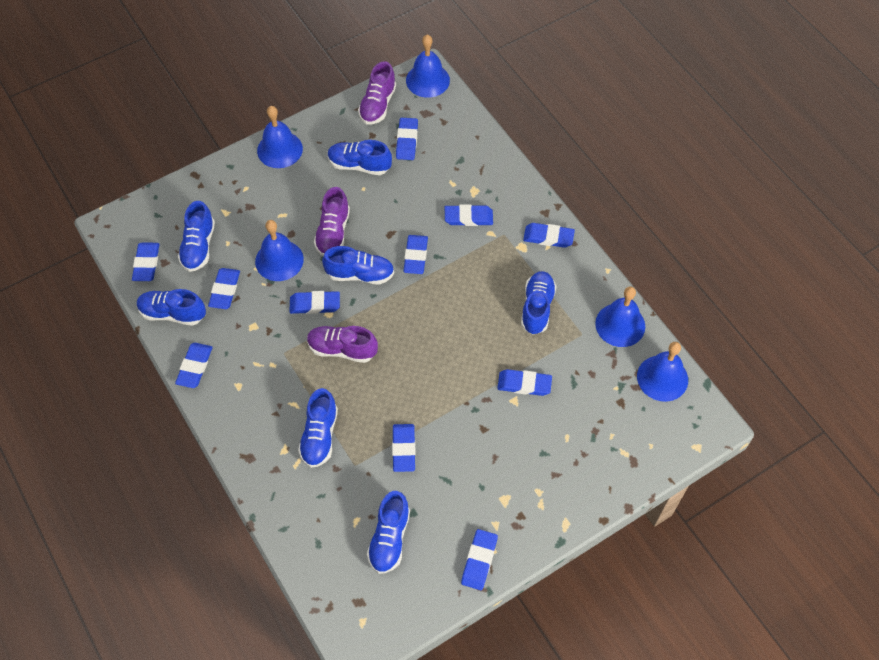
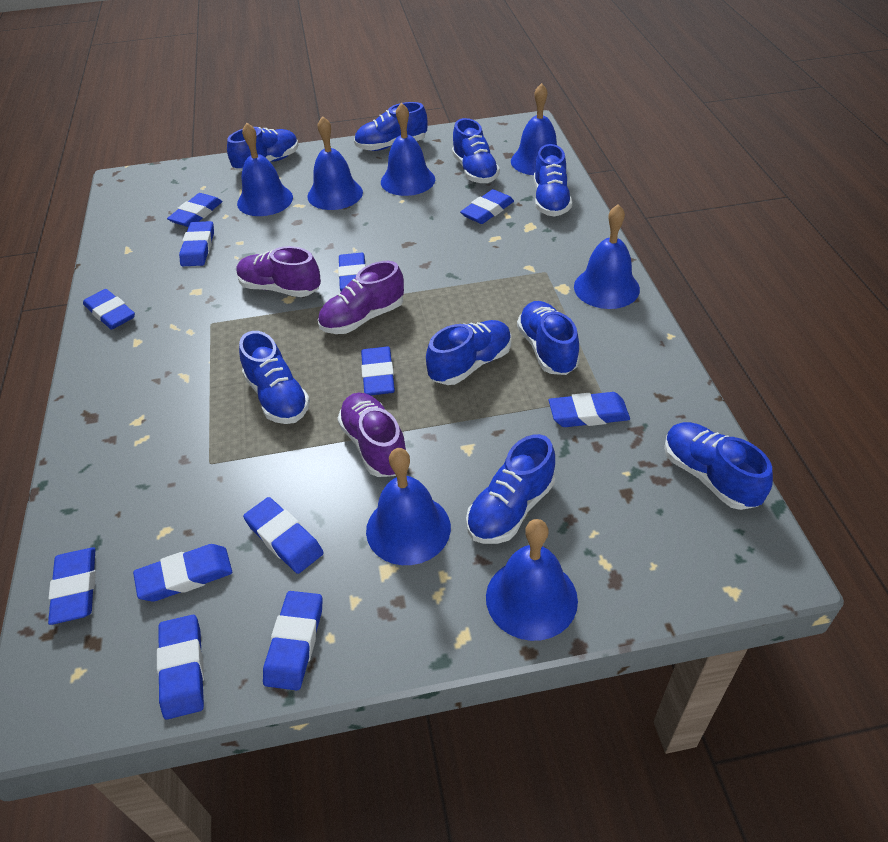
blue bell: [255,220,304,281] [257,106,303,168] [406,34,450,98] [595,286,645,347] [637,342,688,402] = 5 -> [237,123,293,216] [307,116,363,210] [366,448,451,565] [381,103,435,196] [486,519,578,641] [511,83,557,175] [574,204,640,309] = 7
blue eraser: [132,242,160,281] [175,343,212,388] [208,268,240,309] [289,291,340,314] [392,424,415,472] [396,118,418,160] [403,235,428,274] [445,205,493,226] [461,529,498,590] [497,369,552,396] [523,223,575,248] = 11 -> [48,547,96,625] [83,289,135,330] [133,544,232,602] [157,615,204,720] [167,193,223,227] [179,221,214,266] [243,497,324,574] [263,591,322,691] [338,253,366,291] [361,347,395,395] [460,189,514,224] [549,392,630,427] = 12
blue shoe: [137,289,206,326] [178,201,215,272] [298,388,338,468] [322,246,394,285] [328,140,392,175] [367,491,410,574] [521,271,557,334] = 7 -> [227,127,299,171] [239,331,310,424] [354,102,427,151] [426,320,511,385] [452,118,500,183] [466,434,555,544] [517,301,580,375] [534,144,572,216] [664,422,773,510] = 9

